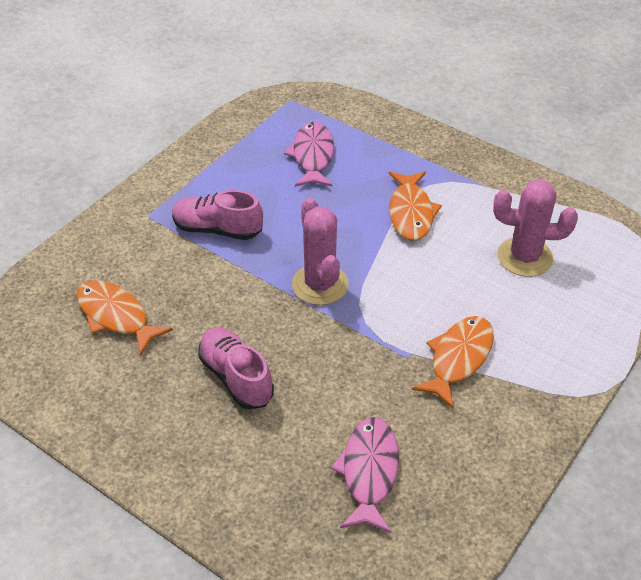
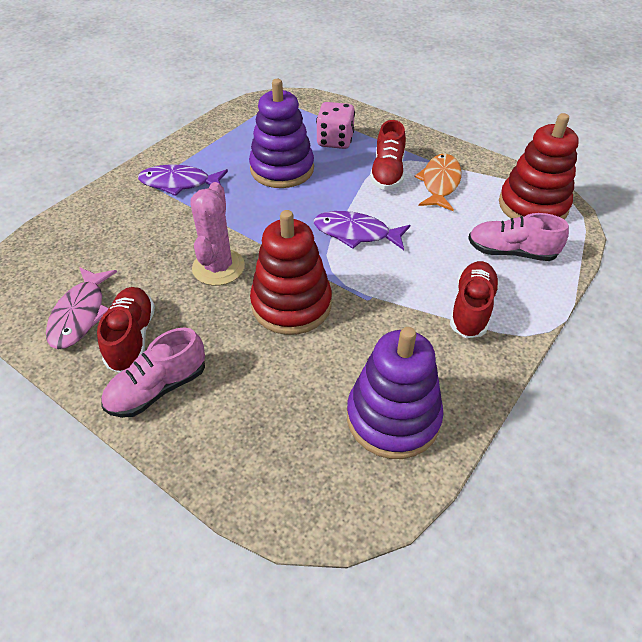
orange fish: [76,280,173,356] [389,172,442,241] [412,316,494,409] = 3 -> [414,154,462,211] = 1
pink cactus: [292,198,349,305] [493,179,578,277] = 2 -> [190,182,245,286] = 1
pink dice: none = 0 -> [316,102,355,149] = 1
pink fish: [284,122,334,187] [331,417,399,533] = 2 -> [46,267,117,349] = 1
purple fish: none = 0 -> [138,165,228,196] [314,211,410,250] = 2
purple stacking toy: none = 0 -> [249,79,314,188] [347,327,444,459] = 2
red shoe: none = 0 -> [97,287,155,373] [370,120,406,190] [450,261,500,338] = 3
red stacking toy: none = 0 -> [250,210,332,335] [499,113,579,220] = 2

